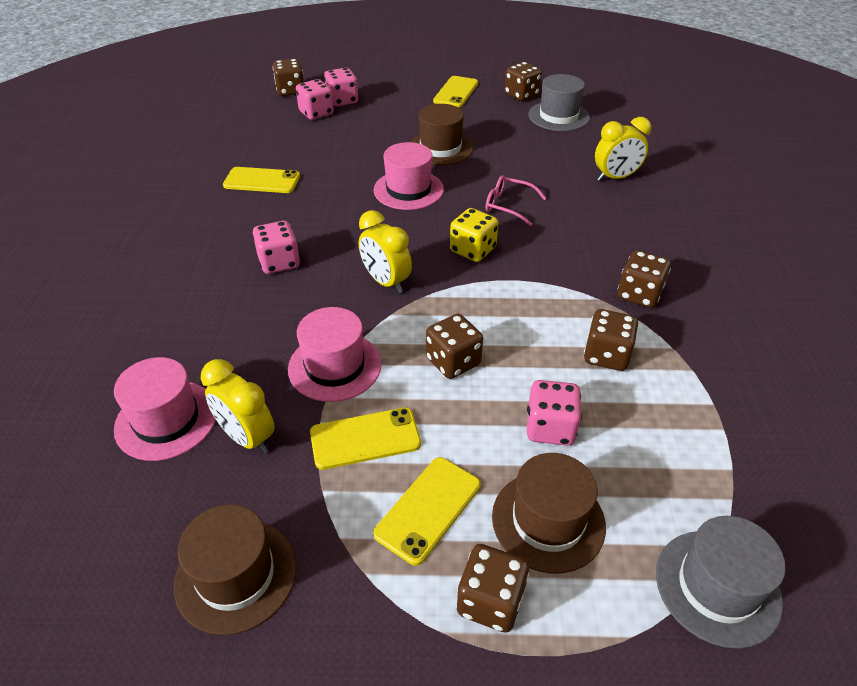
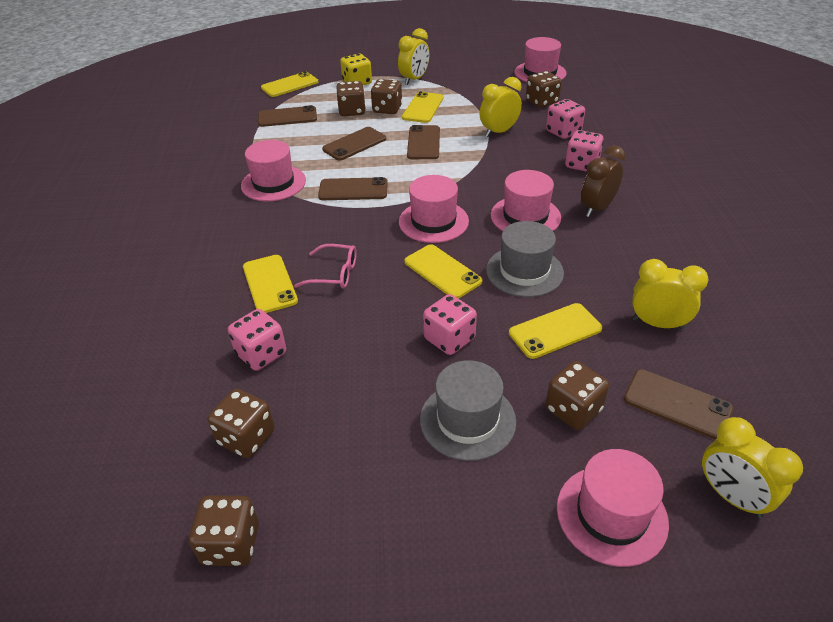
brown clock: none = 0 -> [581,145,626,217] = 1
brown hat: [174,504,296,635] [411,104,473,165] [492,453,606,574] = 3 -> none = 0
brown phone: none = 0 -> [258,105,317,127] [318,177,388,200] [322,127,386,161] [407,125,440,159] [624,369,734,440] = 5
pink hat: [114,357,216,461] [288,307,381,402] [374,142,444,210] = 3 -> [241,140,306,201] [399,175,469,243] [491,170,561,231] [514,37,566,82] [557,449,669,567] = 5
yellow clock: [201,359,275,454] [359,210,412,294] [595,117,651,181] = 3 -> [398,28,429,85] [480,77,522,137] [632,259,709,330] [702,417,803,519] = 4
yellow phone: [223,167,300,193] [310,408,421,470] [373,457,481,566] [433,76,478,108] = 4 -> [243,255,298,313] [261,71,318,97] [402,91,444,123] [404,245,482,299] [509,303,602,359] = 5

